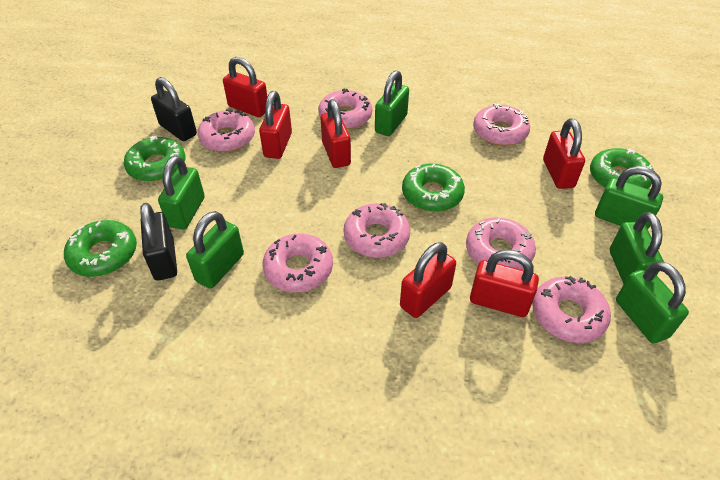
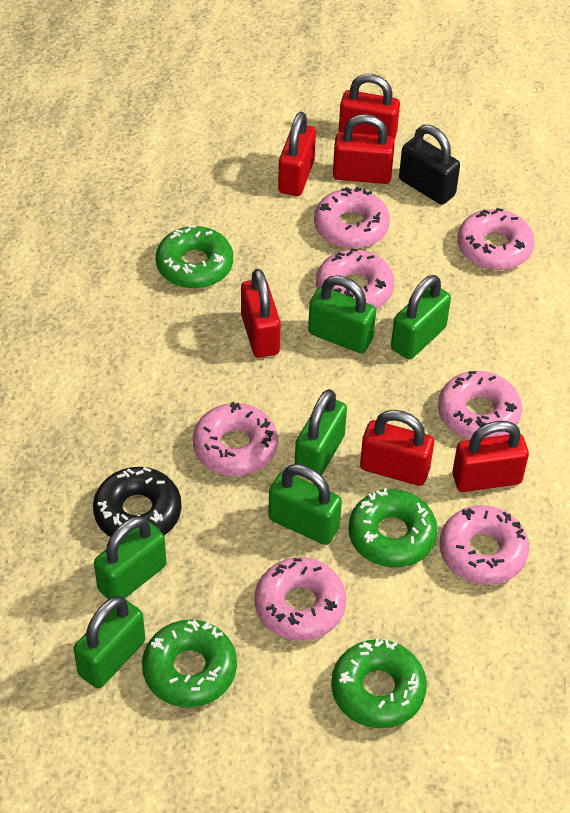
black donut: none = 0 -> [93,467,182,537] = 1
black padlock: [140,203,177,281] [151,77,197,141] = 2 -> [399,125,460,205] = 1

